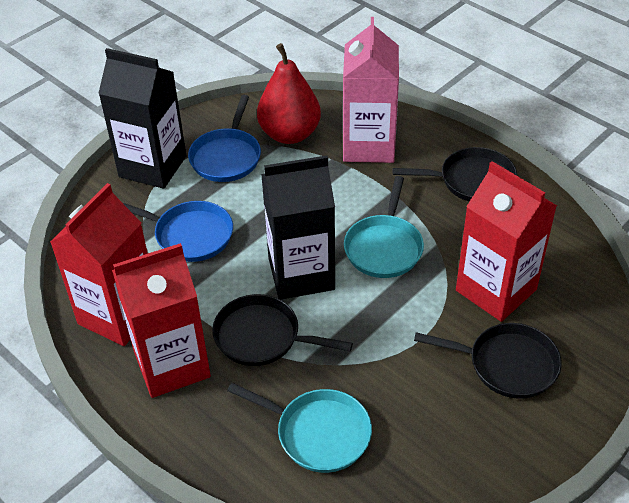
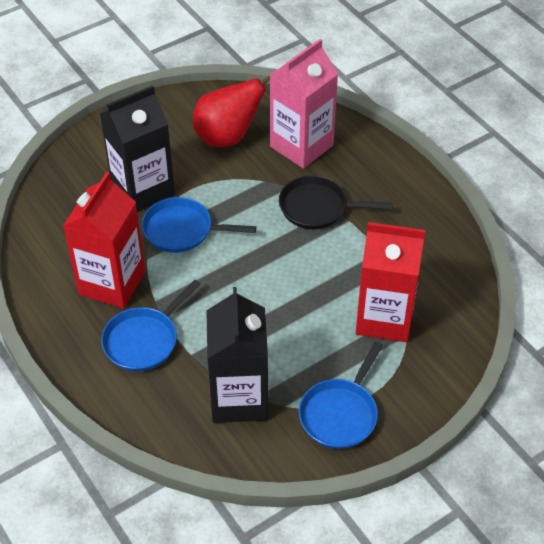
black pan: [212,294,353,366] [392,147,517,202] [414,323,562,399] = 3 -> [279,175,393,229] = 1
blue pan: [123,201,233,262] [188,95,261,182] = 2 -> [101,280,201,372] [142,197,256,253] [299,342,383,449] = 3
red carton: [50,183,148,346] [112,243,211,398] [456,161,557,322] = 3 -> [63,172,145,309] [356,222,425,342] = 2
turquoise pan: [227,383,372,473] [344,176,424,278] = 2 -> none = 0

